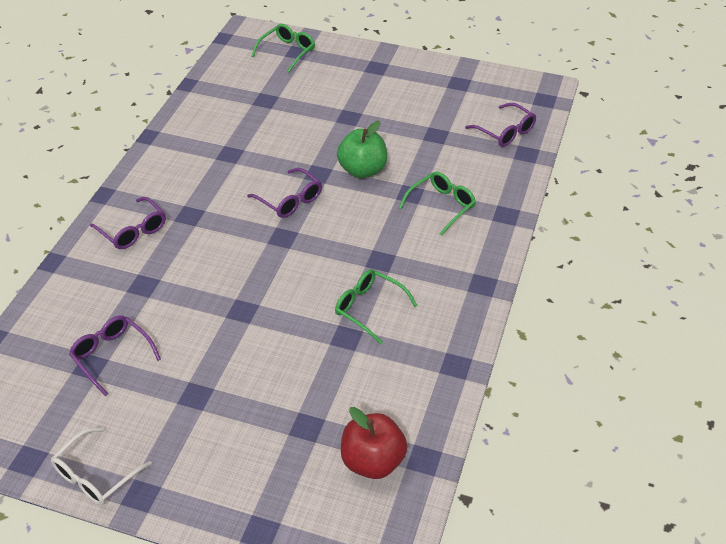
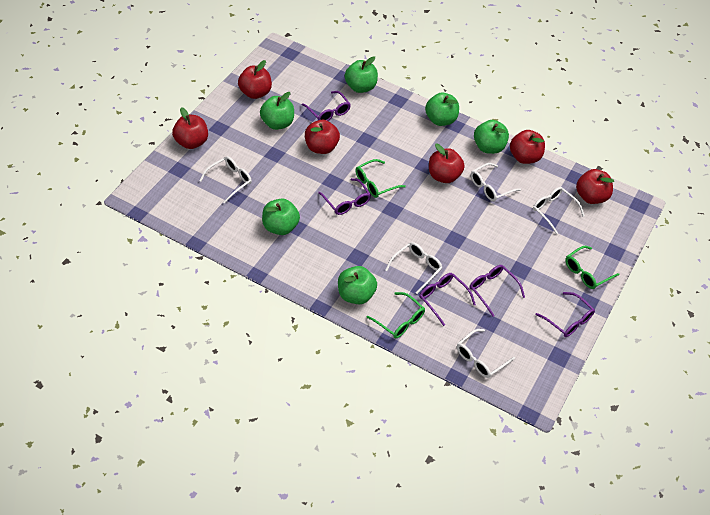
green apple: [337,121,387,178] = 1 -> [260,92,294,130] [262,199,300,235] [338,266,377,304] [345,56,378,93] [425,92,459,126] [474,120,509,154] = 6
purple glasses: [69,315,161,396] [90,197,166,249] [247,168,322,218] [465,103,536,147] = 4 -> [302,91,351,121] [318,178,371,215] [419,273,476,326] [470,265,525,317] [535,292,595,337] = 5
red apple: [341,407,407,479] = 1 -> [172,107,208,149] [238,60,272,99] [305,120,340,154] [429,144,465,183] [510,130,545,164] [576,169,614,204] = 6
white glasses: [51,427,152,505] = 1 -> [200,156,252,204] [386,242,442,294] [457,329,515,378] [471,163,521,201] [533,187,585,234] = 5

